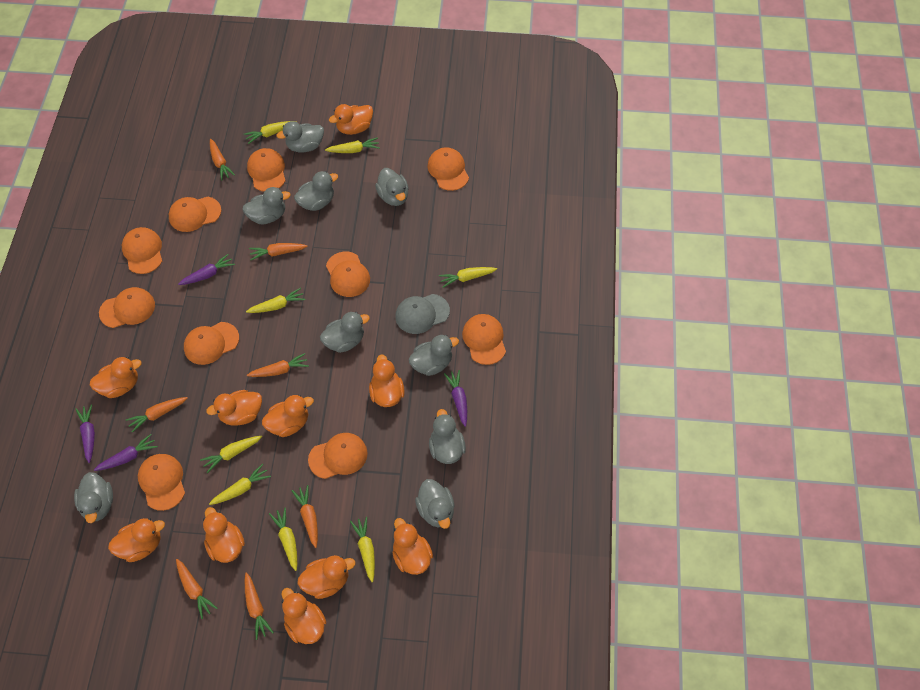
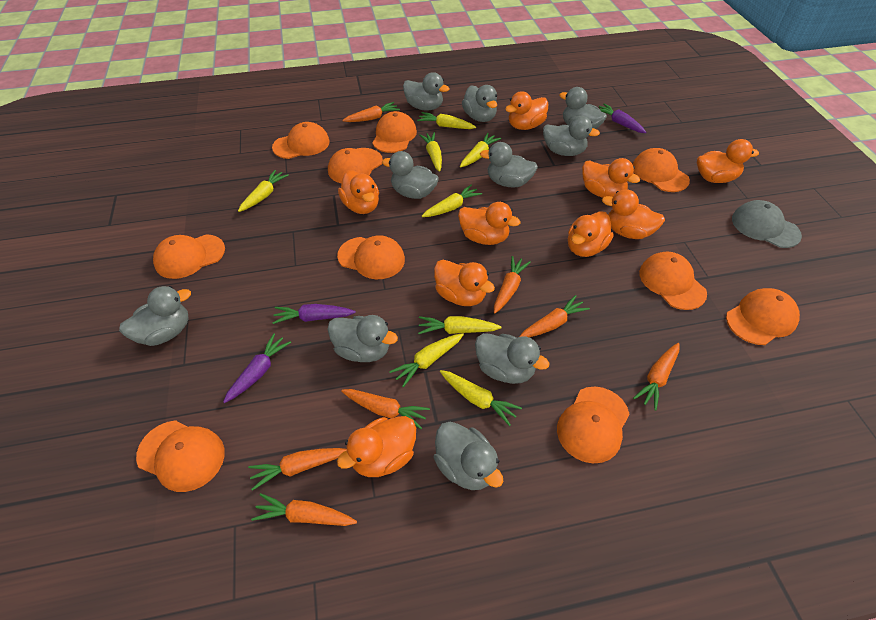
grey duck: [74,472,113,523] [242,187,291,224] [276,121,324,153] [294,171,338,211] [320,312,370,353] [375,168,409,206] [409,335,459,376] [415,479,454,529] [429,409,466,464] = 9 -> [119,286,191,346] [327,315,398,362] [382,151,439,199] [403,72,450,111] [434,422,503,490] [462,85,498,122] [475,333,549,384] [480,142,538,188] [543,116,600,156] [559,87,607,129] = 10
orange duck: [90,357,141,398] [108,518,165,562] [203,507,245,563] [206,390,262,426] [262,395,314,437] [281,588,326,644] [298,555,355,599] [329,104,373,135] [369,354,405,407] [392,518,433,575] = 10 -> [337,416,416,477] [338,170,379,214] [434,260,495,306] [458,202,520,245] [505,91,548,130] [568,211,614,257] [582,158,640,198] [602,189,665,239] [697,139,759,183] = 9
purple carrot: [75,405,95,463] [94,434,158,471] [178,254,235,285] [444,370,467,427] = 4 -> [223,333,291,403] [273,304,356,324] [599,103,646,133] = 3

